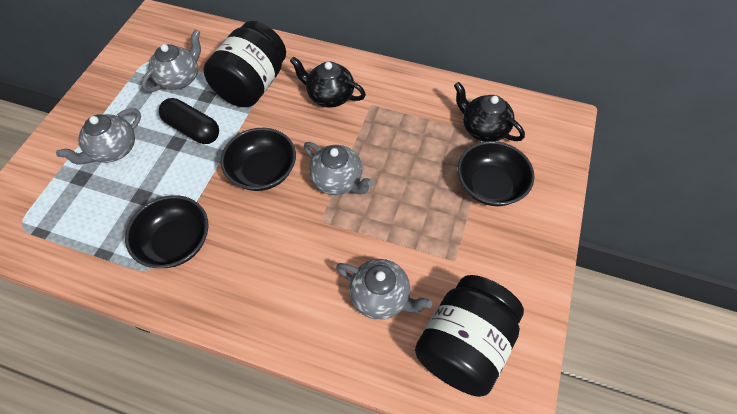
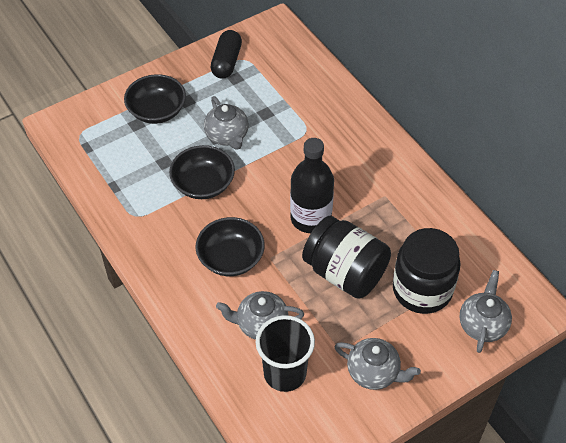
black bottle: none = 0 -> [290,138,334,233] = 1
black cup: none = 0 -> [256,315,315,392] = 1
black teapot: [290,56,366,108] [454,82,525,142] = 2 -> none = 0

